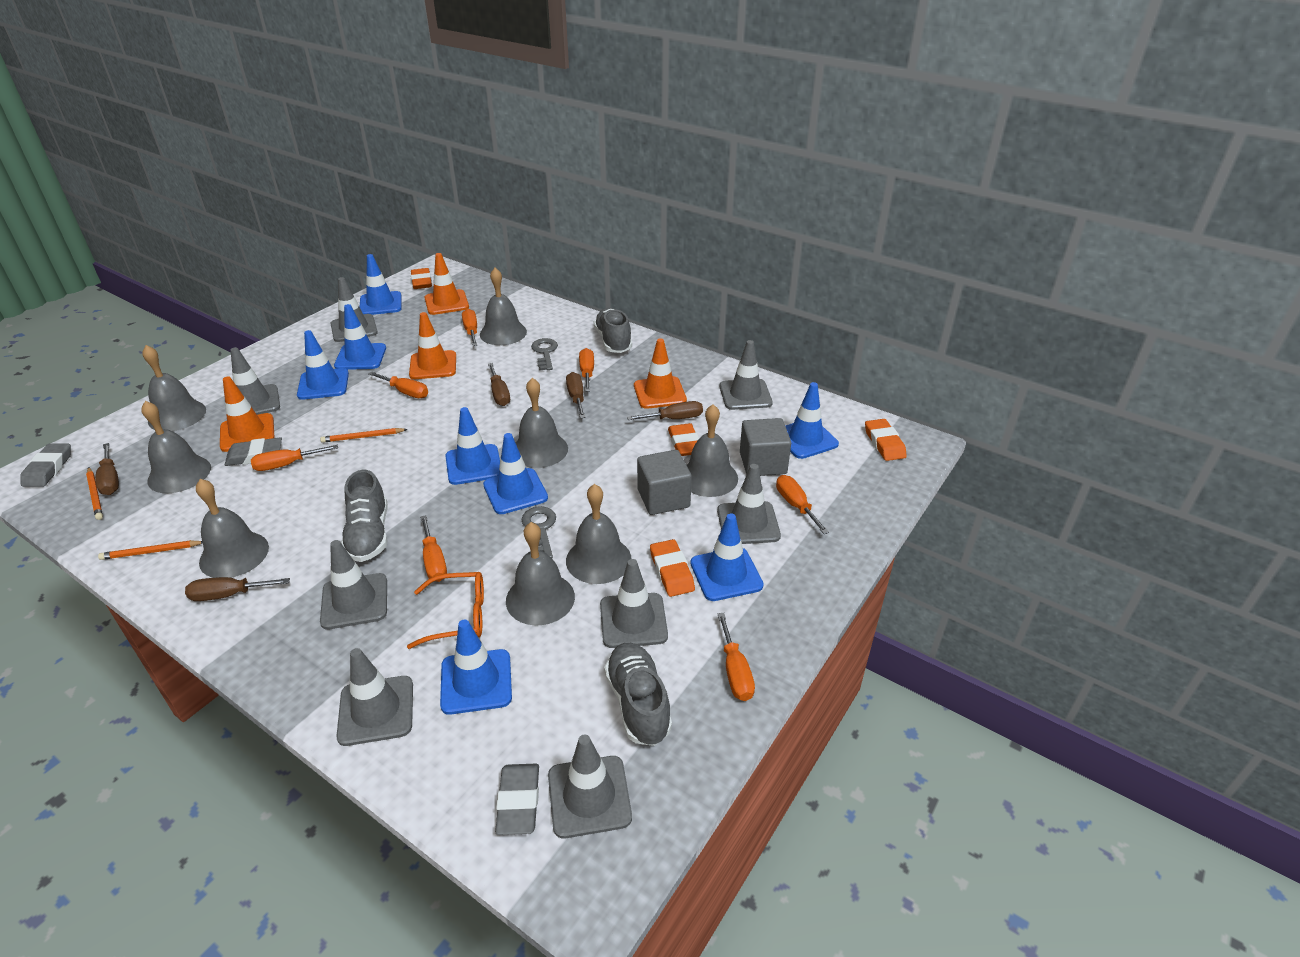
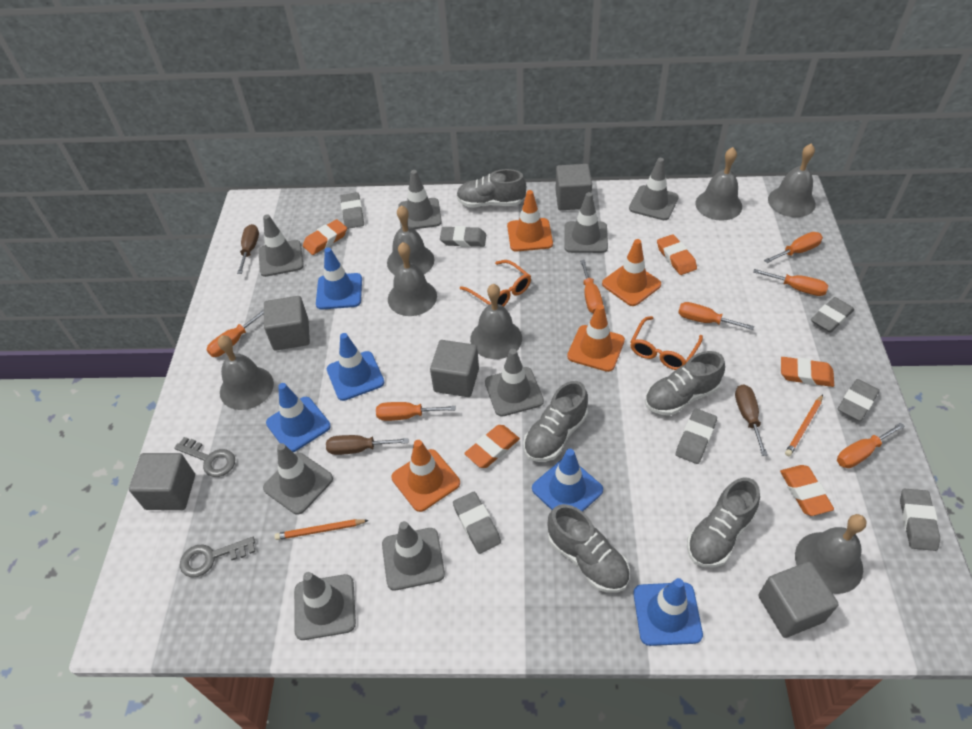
blue traffic cone: [297,330,349,400] [334,304,386,370] [360,254,402,315] [440,619,512,715] [445,407,500,485] [483,433,548,514] [690,513,764,601] [785,382,839,459] = 8 -> [266,383,331,452] [316,247,362,309] [327,333,384,401] [532,449,603,512] [633,578,703,646] = 5
brown screwdriver: [95,443,119,495] [185,577,290,601] [488,363,510,406] [566,372,586,418] [627,401,703,420] = 5 -> [237,224,259,274] [326,435,408,455] [735,384,768,456] = 3
grey bell: [141,401,211,493] [142,345,206,431] [196,479,269,578] [480,268,527,345] [506,522,575,626] [516,378,568,468] [566,484,631,584] [687,404,738,497] = 8 -> [218,335,274,410] [387,205,434,275] [388,242,437,316] [470,284,522,359] [695,147,742,221] [768,144,816,217] [795,514,866,594] = 7
grey cube: [637,450,692,515] [740,418,791,476] = 2 -> [129,453,195,510] [264,296,310,351] [430,340,479,397] [555,164,592,210] [758,561,839,638] = 5
grey eraser: [20,443,71,487] [225,437,282,466] [495,764,539,835] = 3 -> [340,192,364,229] [440,226,486,247] [453,492,501,554] [676,409,717,464] [811,297,854,333] [838,379,880,421] [900,489,940,551] = 7
grey shoe: [341,470,388,562] [594,308,632,353] [604,643,672,746] = 3 -> [456,169,526,208] [523,381,588,462] [548,504,630,593] [645,351,725,416] [687,478,760,568] = 5
orange eraser: [411,268,432,289] [650,539,695,597] [668,423,699,456] [865,419,907,461] = 4 -> [303,219,347,255] [464,425,520,468] [657,234,697,275] [780,465,834,516] [781,357,834,387] = 5
orange glasses: [407,572,484,649] = 1 -> [460,260,531,307] [630,316,703,370] = 2
orange pencil: [86,467,103,520] [98,540,202,560] [320,428,408,443] = 3 -> [274,519,369,540] [785,394,823,456] = 2

